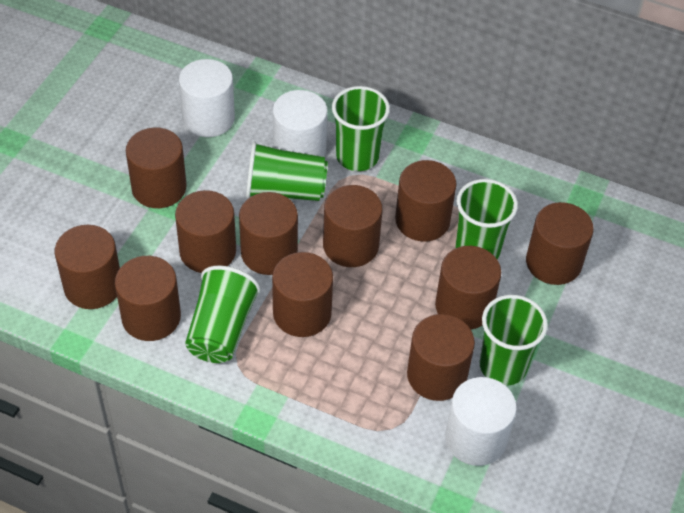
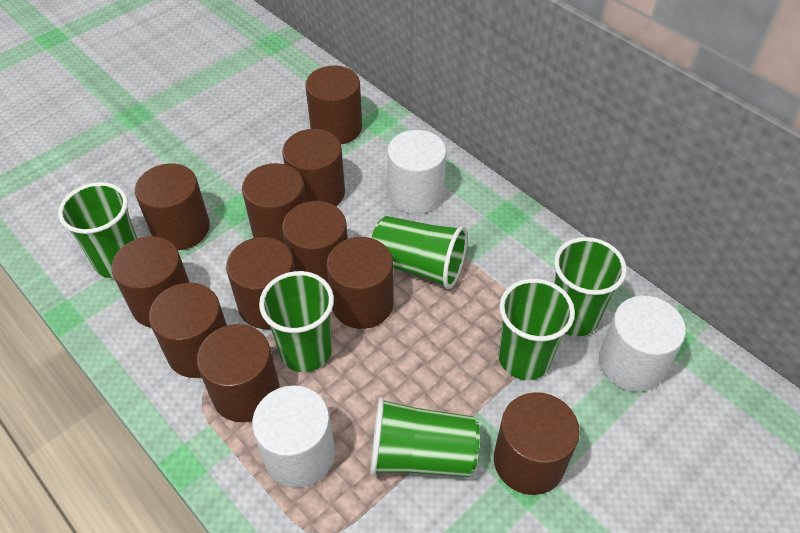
green cup: [185,266,261,363] [246,141,328,201] [332,86,390,171] [455,179,518,259] [480,295,548,386] = 5 -> [58,182,137,278] [259,271,334,372] [370,397,480,477] [372,216,467,289] [498,279,575,380] [554,237,627,336] = 6

